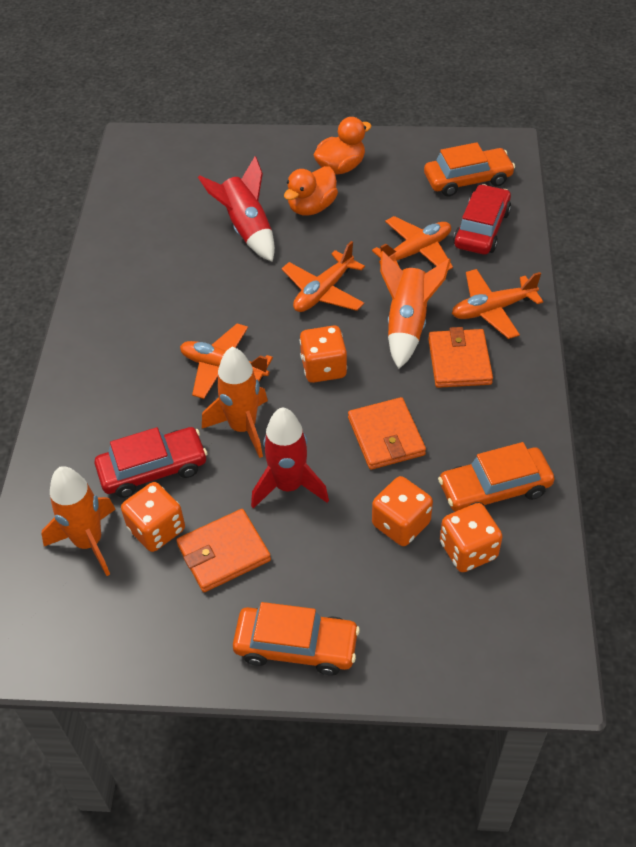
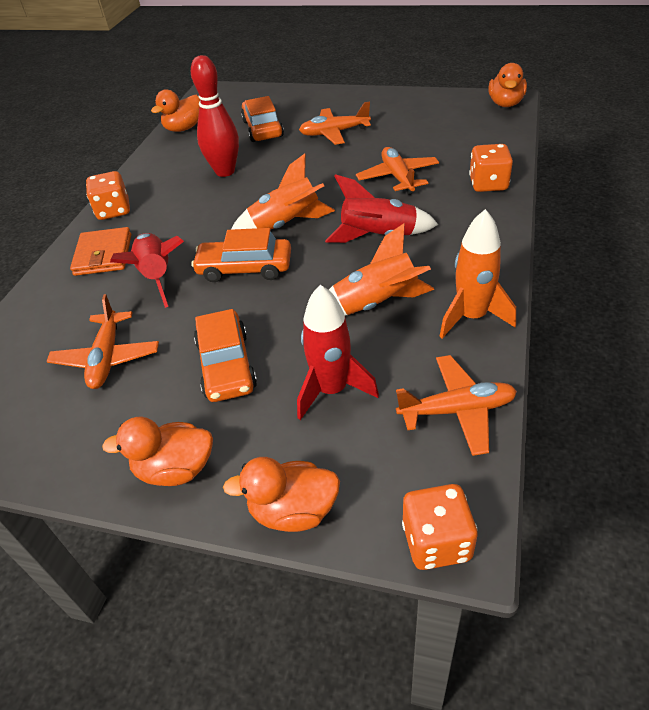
orange dice: [121,482,185,552] [299,325,347,383] [372,476,433,546] [440,503,503,572] = 4 -> [86,171,130,220] [402,484,478,570] [469,144,513,192] = 3
orange duck: [284,166,338,216] [314,117,371,175] = 2 -> [102,417,213,486] [151,89,200,132] [223,457,340,532] [488,63,527,107] = 4
orange wallet: [176,509,271,592] [348,397,426,470] [428,327,493,388] = 3 -> [70,227,131,276] = 1
red bowling pin: none = 0 -> [191,55,239,177] = 1
red car: [94,427,207,498] [453,184,511,255] = 2 -> none = 0
red rocket: [198,156,275,262] [251,407,329,509] = 2 -> [110,233,184,308] [297,285,379,420] [325,174,438,243] = 3

